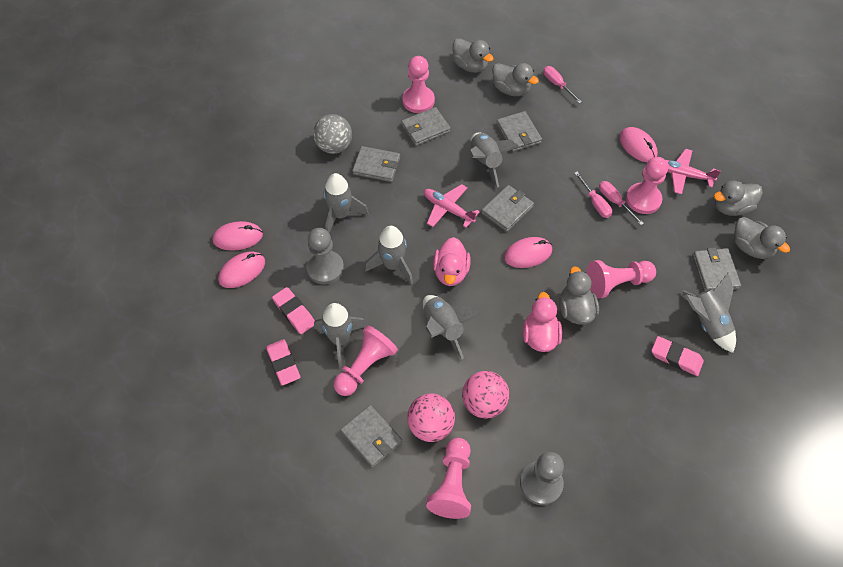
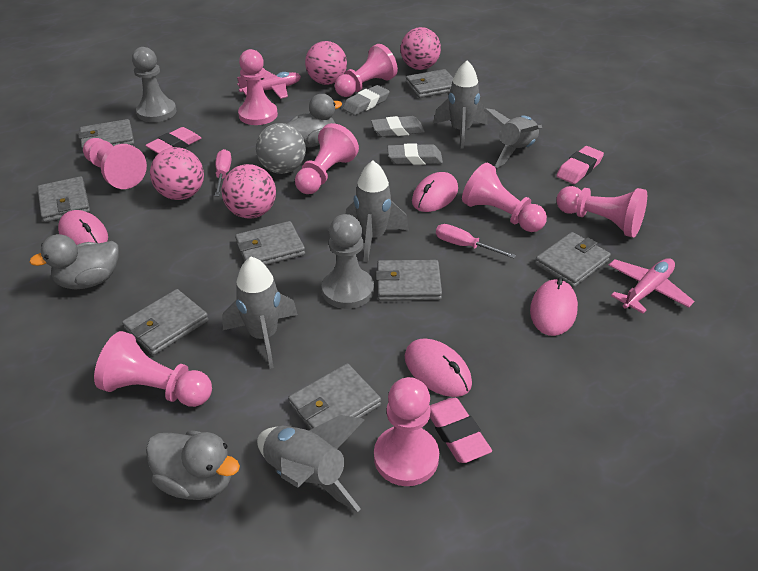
grey duck: [452,38,494,73] [492,63,539,96] [559,266,599,325] [714,180,763,216] [734,217,790,259] = 5 -> [29,234,118,289] [146,430,240,500] [286,94,342,147] = 3
grey eraser: none = 0 -> [342,85,390,115] [371,116,425,137] [387,143,443,165] = 3
grey rocket: [314,303,367,368] [323,173,369,233] [365,226,413,285] [423,295,480,359] [470,132,519,187] [682,273,736,353] = 6 -> [222,257,298,369] [257,415,365,512] [346,161,409,262] [433,60,488,149] [483,108,542,168] = 5
grey wallet: [340,405,402,467] [352,146,400,182] [401,107,451,146] [481,185,534,232] [496,111,542,152] [693,247,741,291] = 6 -> [37,176,90,222] [78,119,134,149] [122,289,209,355] [235,221,305,265] [288,363,381,430] [376,260,442,301] [406,69,453,98] [535,232,611,288] = 8
pink ball: [407,393,455,442] [462,371,509,419] = 2 -> [150,147,204,200] [221,164,276,219] [305,41,347,85] [400,27,441,70] = 4
pink duck: [433,237,471,286] [523,292,562,352] = 2 -> none = 0
pink pawn: [334,325,398,396] [402,56,435,113] [426,438,471,519] [587,260,656,299] [626,157,668,214] = 5 -> [83,138,147,189] [94,331,212,407] [238,49,278,125] [295,123,359,194] [335,44,398,97] [374,377,439,486] [462,163,547,232] [556,186,647,238] = 8
pink screwdriver: [544,66,582,103] [574,172,612,218] [599,181,644,225] = 3 -> [215,149,231,197] [436,224,516,258] = 2

